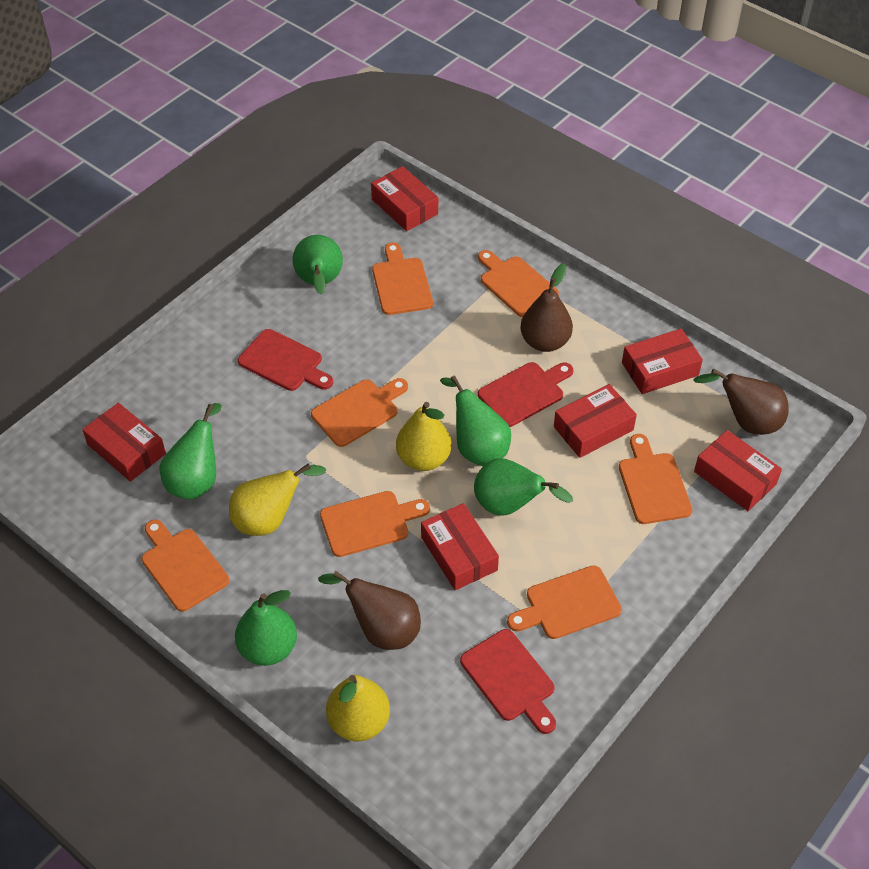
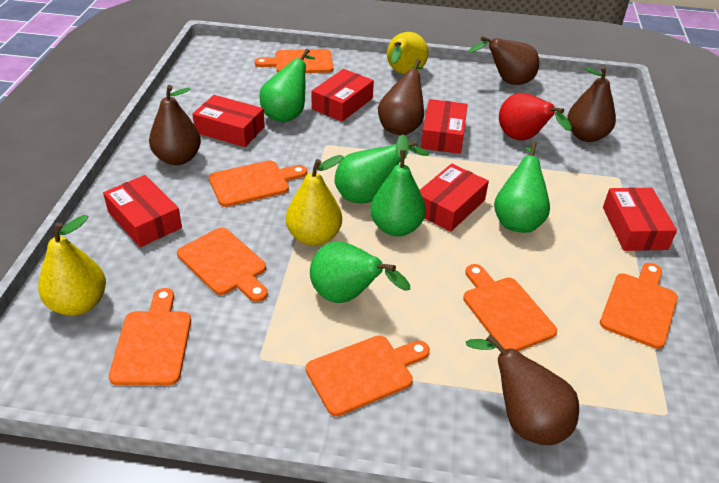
brown pear: [318,571,421,650] [520,264,573,352] [693,369,789,435] = 3 -> [149,85,201,165] [378,59,424,135] [466,334,579,445] [468,36,539,85] [567,66,616,142] = 5
red cutting board: [238,329,333,391] [460,629,556,734] [478,362,573,427] = 3 -> none = 0
red pear: none = 0 -> [499,93,572,140] = 1

